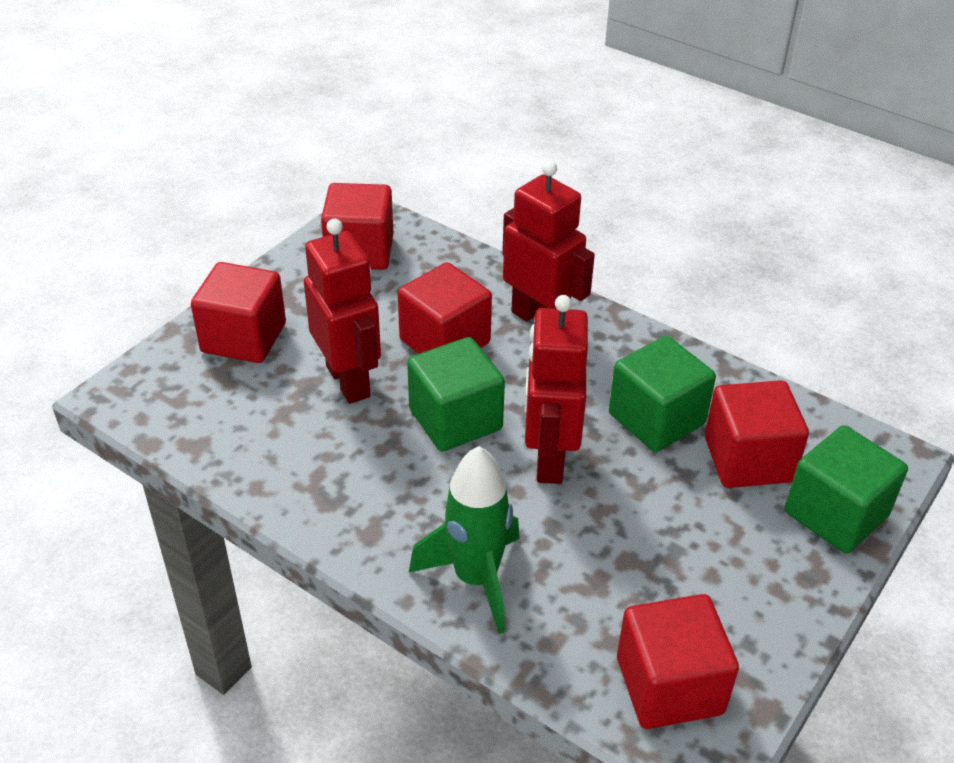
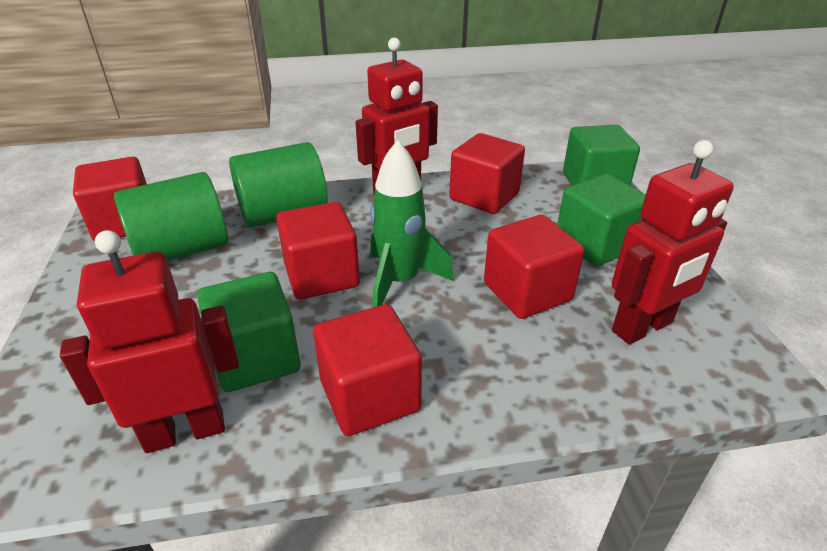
green cylinder: none = 0 -> [114,172,228,261] [229,142,328,228] = 2

